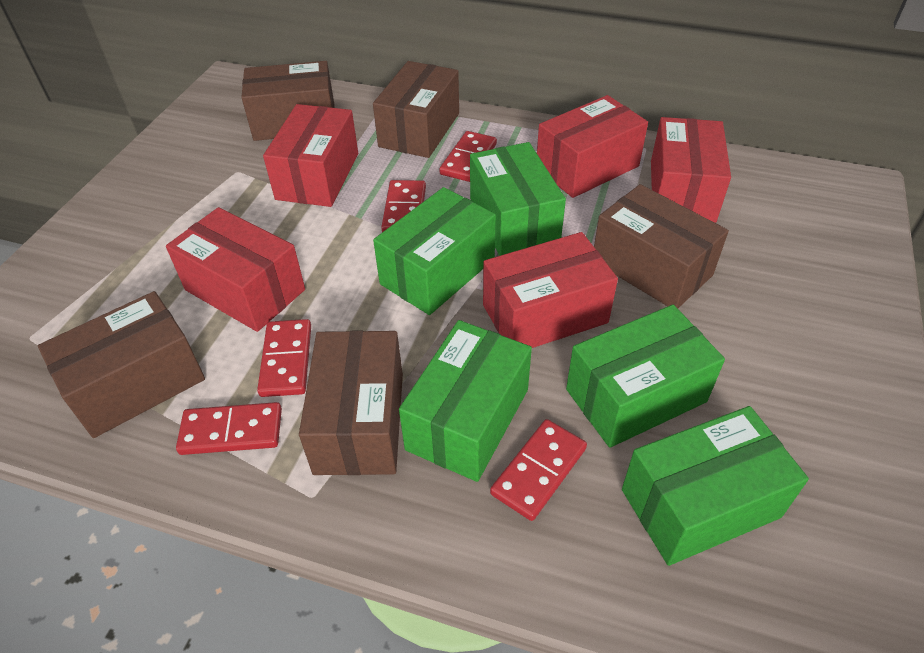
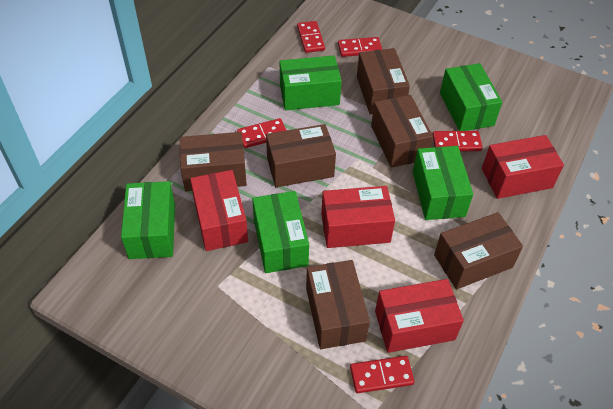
brown box: [38,291,205,438] [241,61,335,141] [299,330,403,475] [373,61,459,158] [594,184,729,308] = 5 -> [180,132,247,191] [266,124,336,187] [306,260,370,349] [357,48,410,115] [371,95,433,168] [434,212,523,290] = 6
red box: [166,207,305,332] [263,104,358,207] [483,232,618,348] [537,95,648,198] [651,117,731,223] = 5 -> [190,170,248,251] [321,186,395,248] [375,279,464,353] [482,135,564,199] = 4

